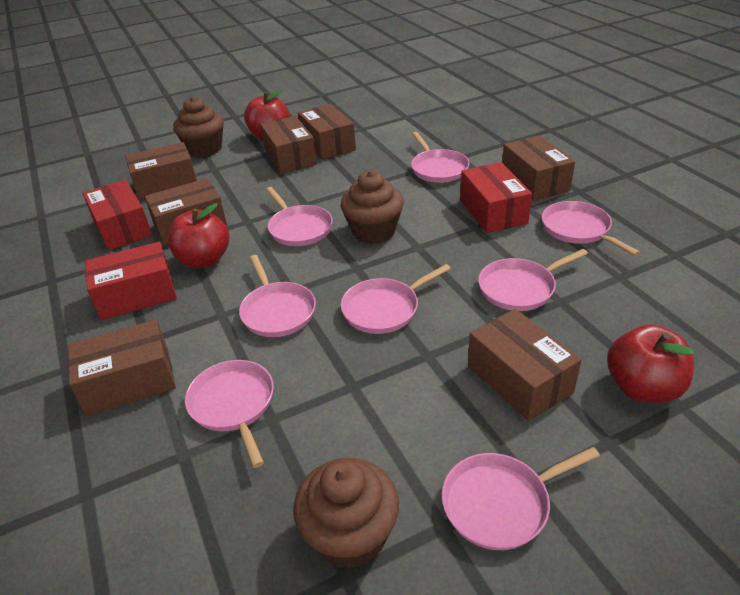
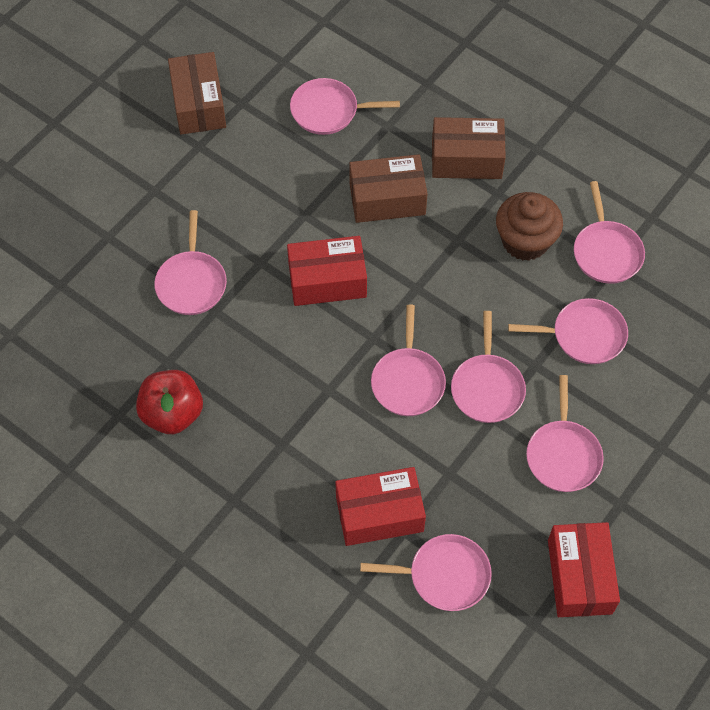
brown box: [68,320,176,416] [125,142,197,200] [145,178,227,246] [260,116,317,174] [298,104,356,160] [468,309,582,421] [502,135,575,201] = 7 -> [168,52,226,135] [349,154,428,223] [432,117,506,179] = 3
brown cupcake: [173,97,224,158] [293,458,399,569] [341,171,404,244] = 3 -> [496,192,563,261] = 1
red apple: [168,203,229,268] [244,89,290,140] [607,324,694,403] = 3 -> [136,370,203,434] = 1

